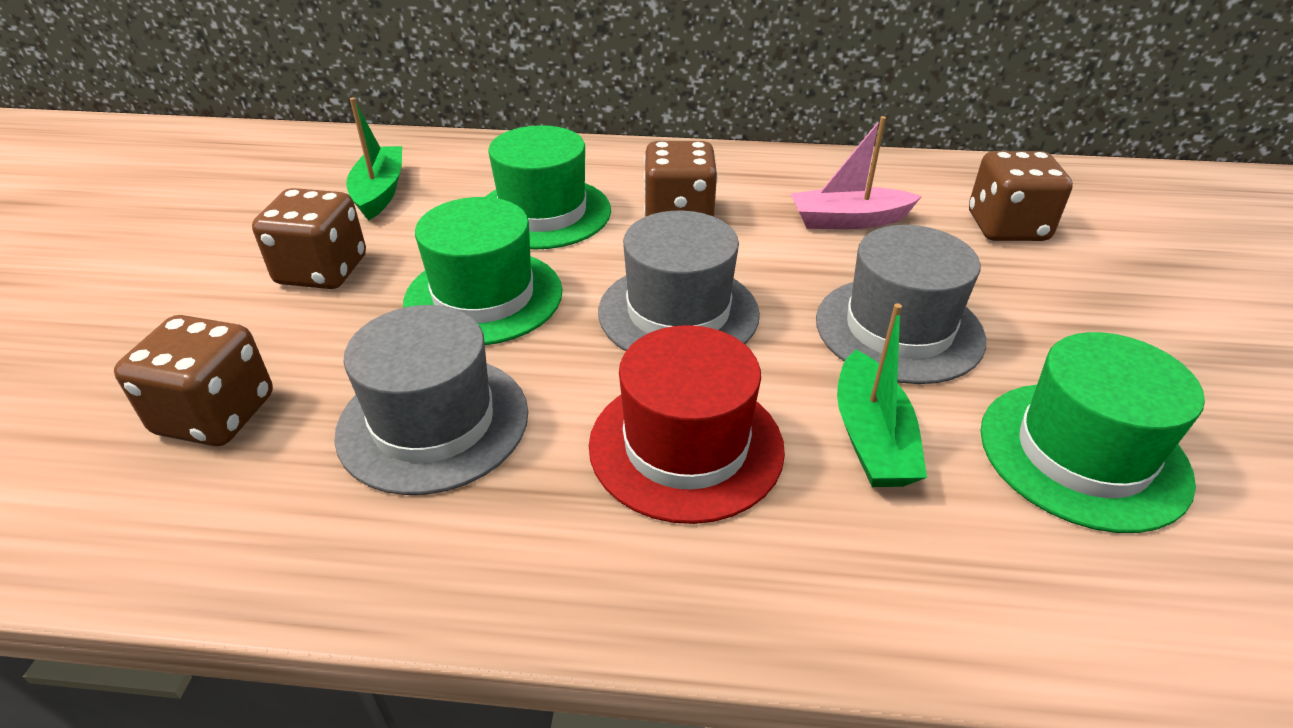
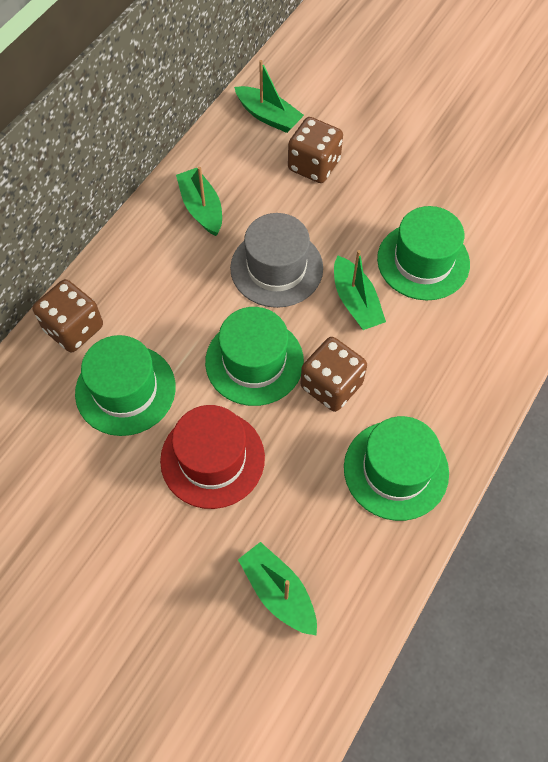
brown dice: [114,315,273,446] [252,188,366,289] [644,141,718,217] [969,151,1073,241] = 4 -> [32,279,103,352] [288,117,343,183] [301,337,367,412] = 3
green boat: [346,98,402,220] [837,303,927,487] = 2 -> [176,167,222,236] [234,60,304,133] [238,542,317,636] [334,250,386,330] = 4
green hat: [403,197,563,345] [485,125,611,250] [980,332,1205,533] = 3 -> [75,335,176,436] [205,307,304,406] [344,416,449,521] [377,206,470,301] = 4
grey hat: [334,305,528,495] [598,211,760,351] [816,225,986,384] = 3 -> [230,213,323,308] = 1
pink boat: [791,116,922,229] = 1 -> none = 0

